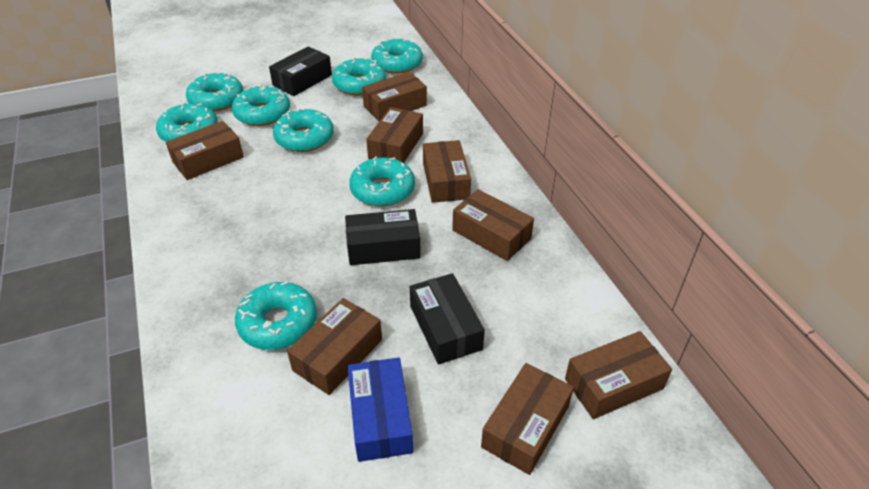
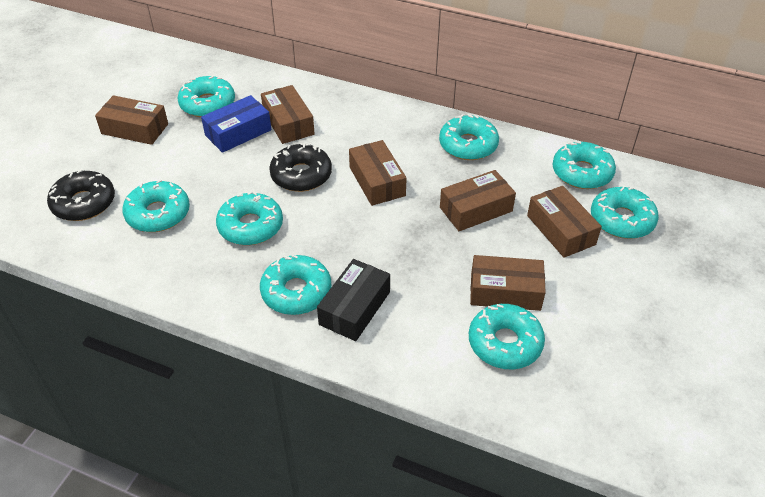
black box: [269,46,332,96] [345,209,421,265] [410,273,485,364] = 3 -> [317,259,390,341] = 1
black donut: none = 0 -> [47,169,115,221] [269,143,332,192] = 2
brown box: [166,121,244,180] [287,298,382,395] [362,72,427,121] [366,107,423,163] [423,140,471,203] [452,189,534,261] [481,363,574,475] [565,331,672,419] = 8 -> [95,95,168,145] [261,85,315,144] [349,140,406,206] [440,170,516,231] [470,255,546,311] [527,186,602,258] = 6

